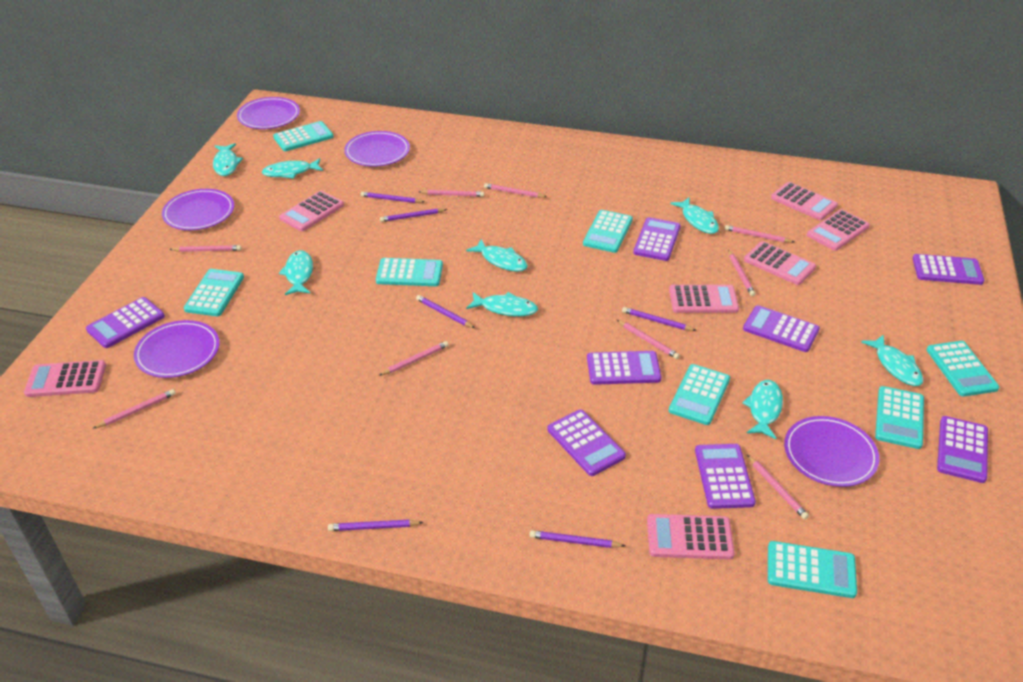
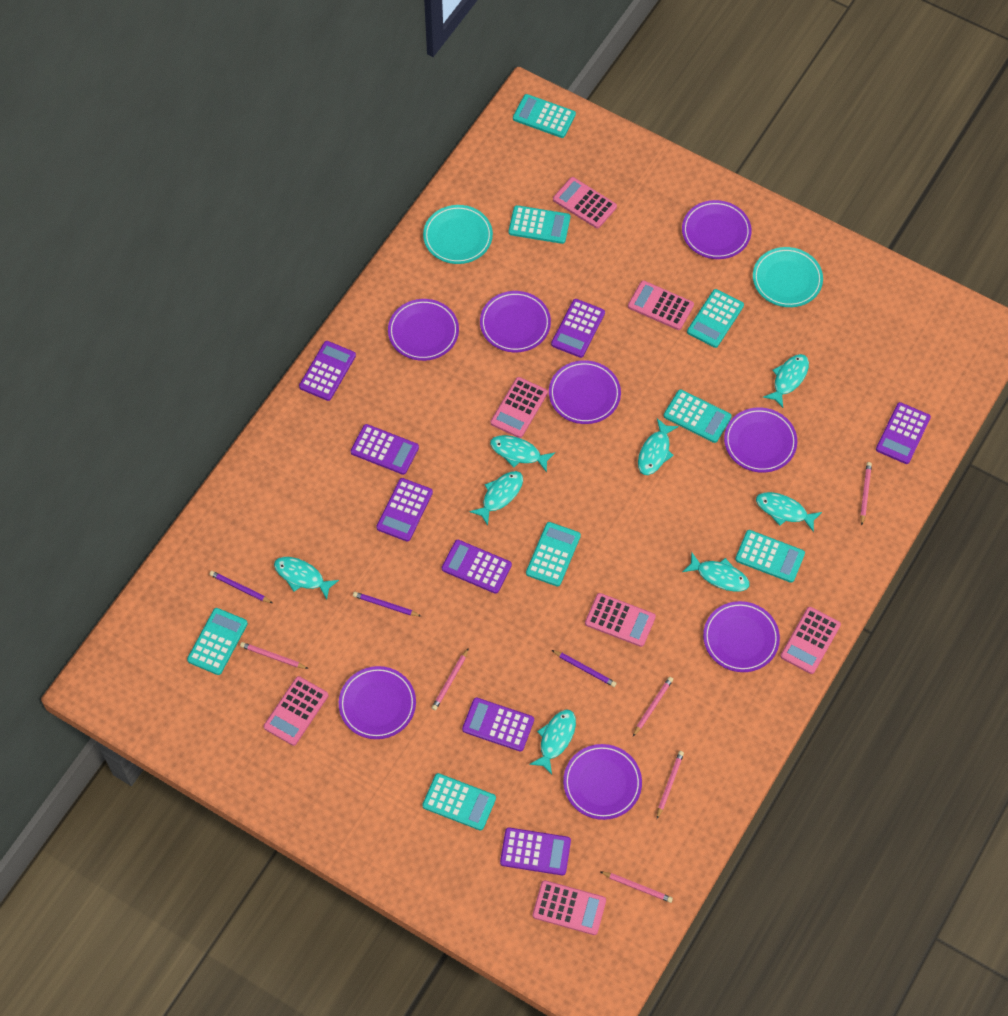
pink pencil: [92,389,176,429] [169,245,242,252] [378,341,449,376] [419,190,484,197] [484,183,547,198] [617,320,680,359] [725,225,794,243] [728,250,755,296] [747,455,809,519] = 9 -> [240,642,308,669] [432,648,469,710] [600,871,673,903] [633,677,673,736] [657,751,684,819] [860,462,872,525] = 6
purple pencil: [328,519,424,531] [360,192,425,203] [380,208,447,222] [416,295,475,328] [530,530,625,548] [622,307,697,331] = 6 -> [209,571,272,603] [353,592,421,616] [552,650,617,687] = 3
purple plate: [134,320,219,378] [162,189,234,230] [237,97,300,129] [344,131,410,167] [784,416,879,487] = 5 -> [339,666,416,739] [388,299,459,361] [480,291,551,352] [549,360,621,424] [563,744,642,820] [682,200,751,259] [703,601,780,672] [724,407,797,473] = 8
turquoise plate: none = 0 -> [423,205,493,264] [753,247,823,307] = 2

